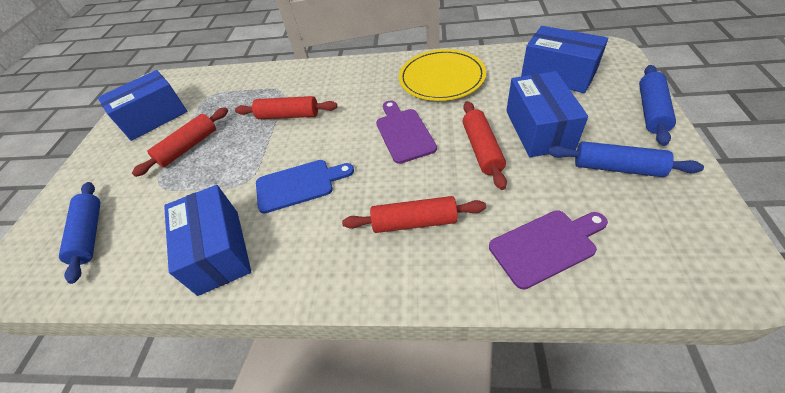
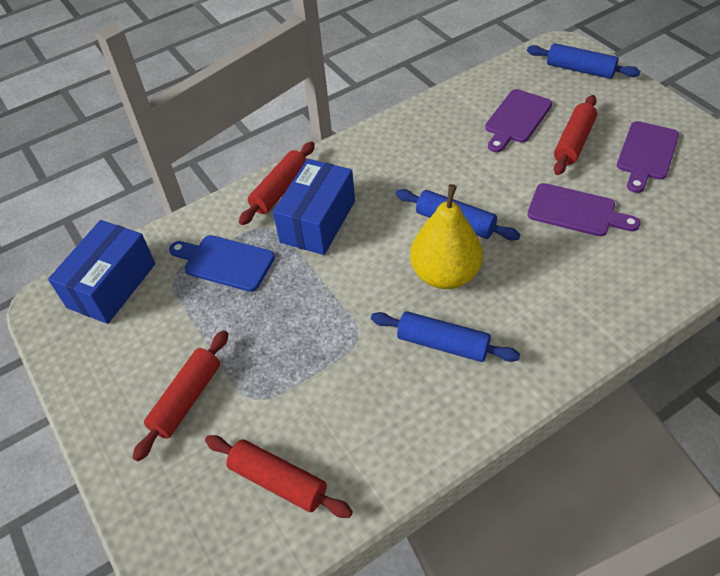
blue box: [98,70,188,141] [164,185,251,296] [506,71,588,157] [521,26,608,93] = 4 -> [48,220,155,324] [273,159,355,255] = 2
purple cutting board: [376,100,437,164] [489,210,608,290] = 2 -> [485,89,552,152] [527,183,640,237] [617,121,679,193] = 3
yellow pear: none = 0 -> [410,184,483,289] = 1
yellow plate: [399,49,486,101] = 1 -> none = 0

